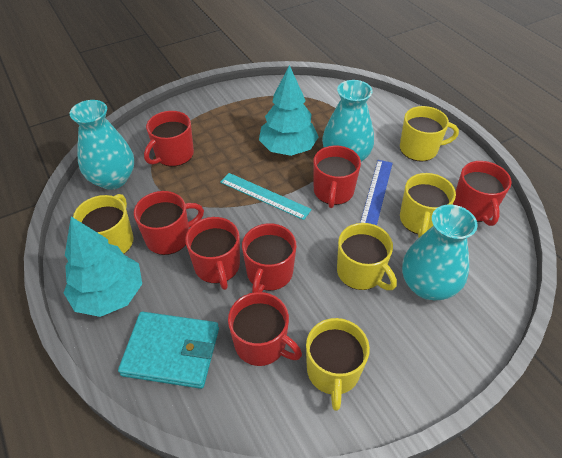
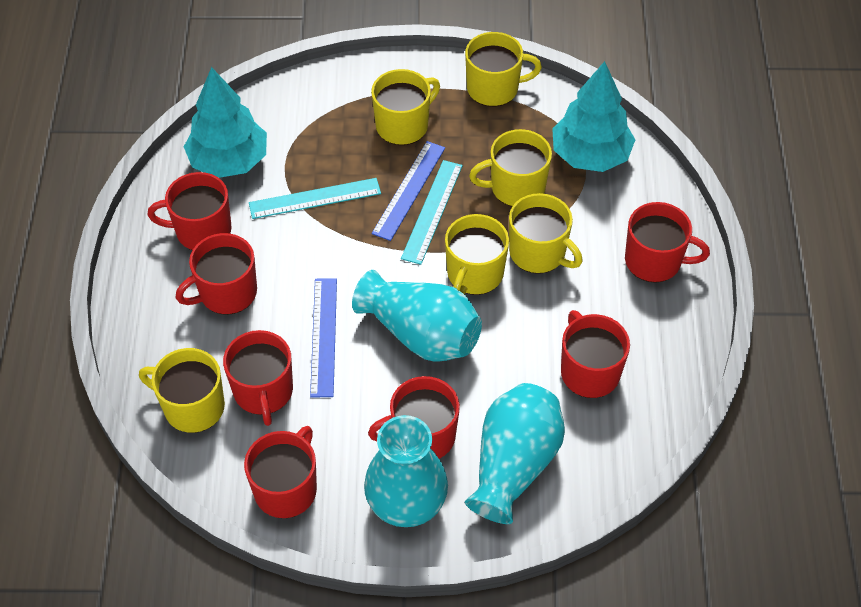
blue ruler: [360,160,393,226] = 1 -> [310,278,337,397] [372,141,445,241] = 2
turquoise ruler: [220,173,312,220] = 1 -> [249,178,381,219] [401,160,463,265] = 2
turquoise wallet: [118,312,219,389] = 1 -> none = 0
yellow mug: [73,194,134,254] [306,318,370,411] [337,223,397,290] [400,106,459,162] [400,173,456,238] = 5 -> [139,348,225,433] [371,69,440,145] [445,214,509,295] [465,32,542,107] [469,129,552,206] [509,193,583,274] = 6

